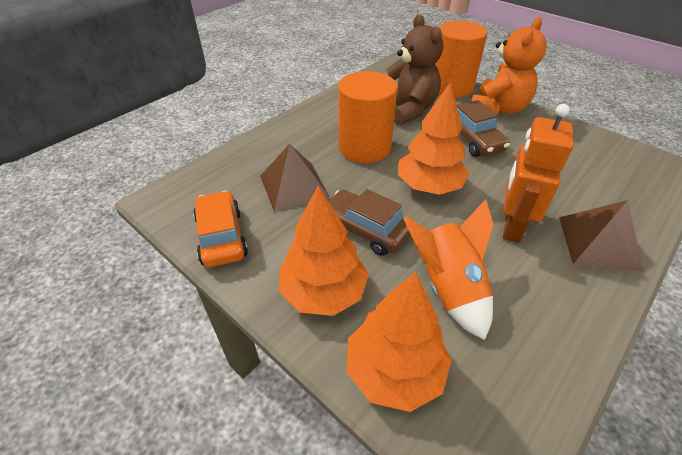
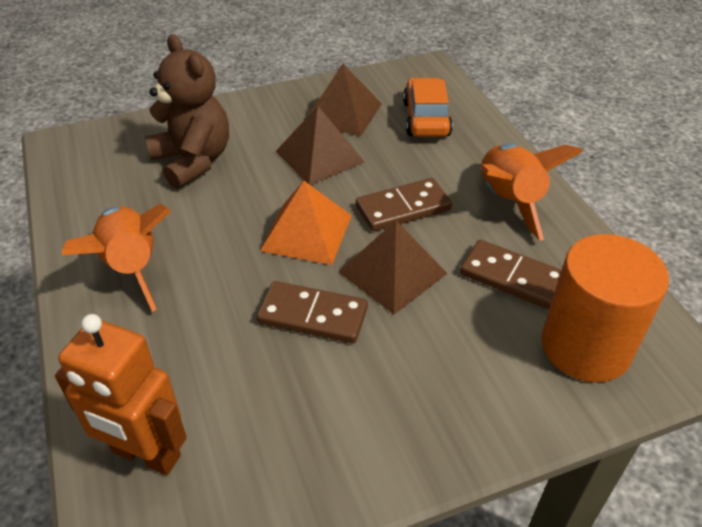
brown car: [329,189,411,256] [457,100,510,157] = 2 -> none = 0
brown domino: none = 0 -> [257,281,368,343] [356,178,452,231] [460,240,561,309] = 3
brown pyramid: [260,144,329,211] [559,200,644,272] = 2 -> [275,106,365,185] [308,64,382,136] [338,221,448,315] = 3
orange cylinder: [338,71,398,163] [435,20,488,98] = 2 -> [541,234,669,382] = 1
orange pyramid: none = 0 -> [260,181,352,265] = 1
orange rocket: [403,199,494,340] = 1 -> [62,204,171,312] [480,143,583,241] = 2
orange teddy bear: [471,17,547,116] = 1 -> none = 0
orange tree: [279,186,369,316] [347,272,452,412] [398,82,469,195] = 3 -> none = 0

